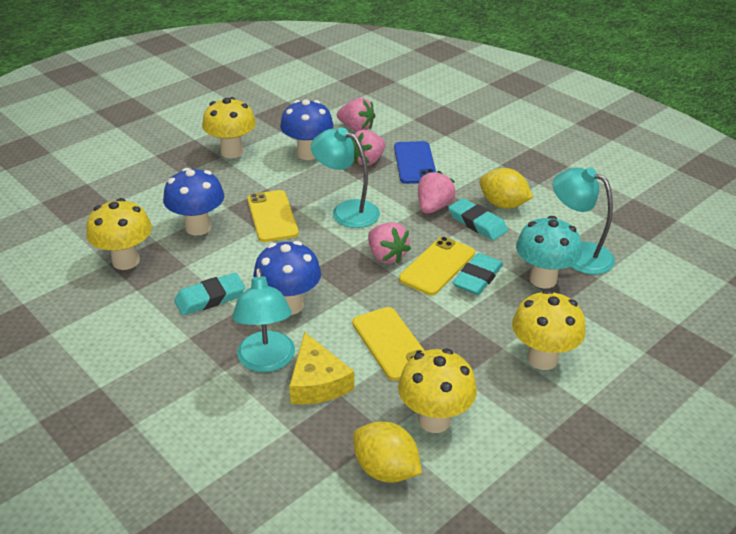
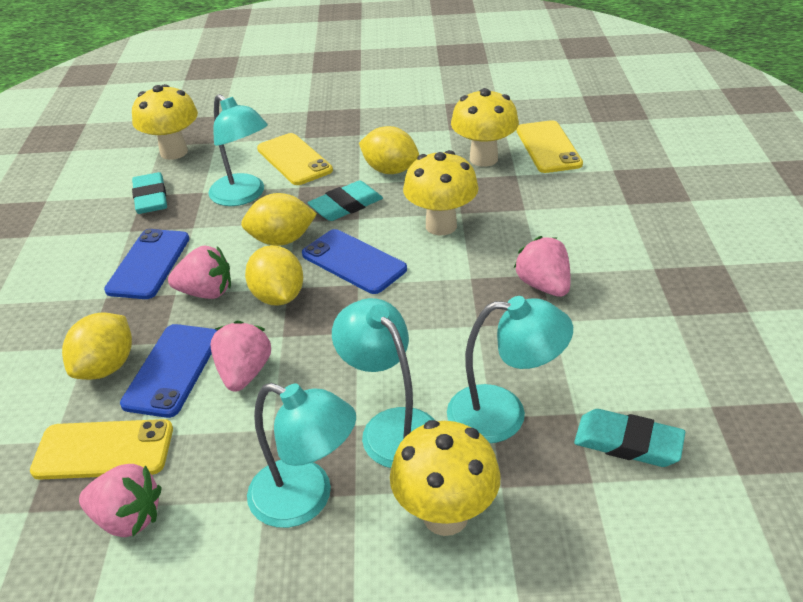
blue mushroom: [163,168,224,235] [253,241,321,315] [280,99,334,160] = 3 -> none = 0
blue phone: [394,141,436,184] = 1 -> [104,229,189,299] [120,324,217,418] [302,229,407,294] = 3
turquoise lamp: [232,268,295,372] [311,127,380,228] [553,167,615,274] = 3 -> [208,94,268,206] [247,383,356,528] [332,298,435,468] [447,296,573,443] = 4
turquoise mushroom: [516,216,582,289] = 1 -> none = 0
yellow cheese: [290,332,354,404] = 1 -> none = 0
yellow lemon: [353,421,422,483] [479,168,533,209] = 2 -> [62,312,132,380] [241,193,317,246] [245,245,303,306] [359,126,419,174] = 4

